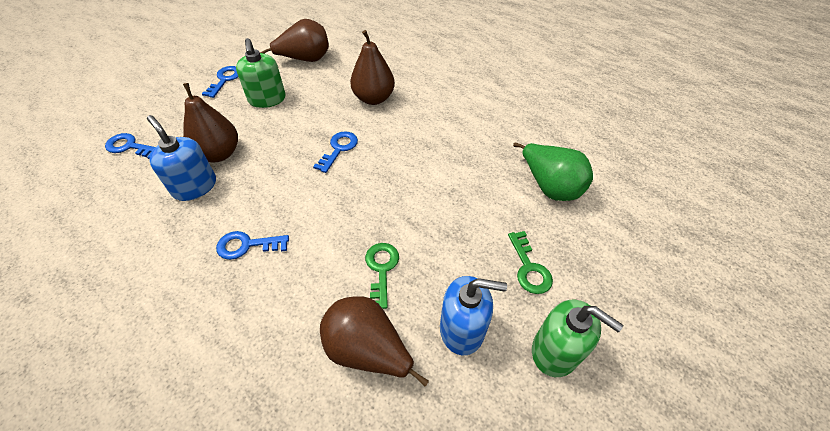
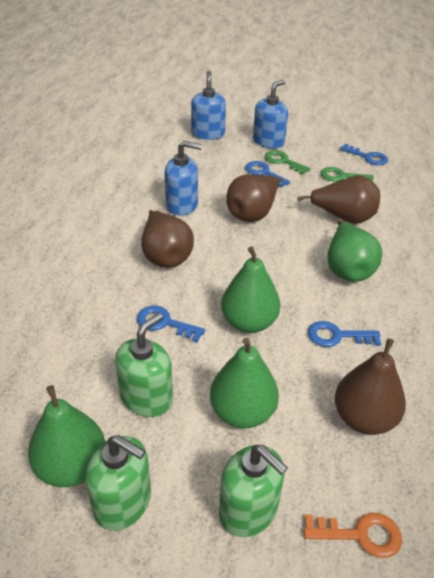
blue soap dispenser: [147,115,216,201] [440,276,507,355] = 2 -> [165,141,202,216] [191,71,226,140] [253,80,288,148] = 3
green pear: [513,142,593,201] = 1 -> [28,385,105,487] [210,338,279,428] [221,246,280,333] [327,221,382,282] = 4
green soap dispenser: [236,38,286,108] [532,300,623,377] = 2 -> [86,435,151,531] [115,313,173,417] [219,445,288,537] = 3
orange key: none = 0 -> [304,513,402,558] = 1

